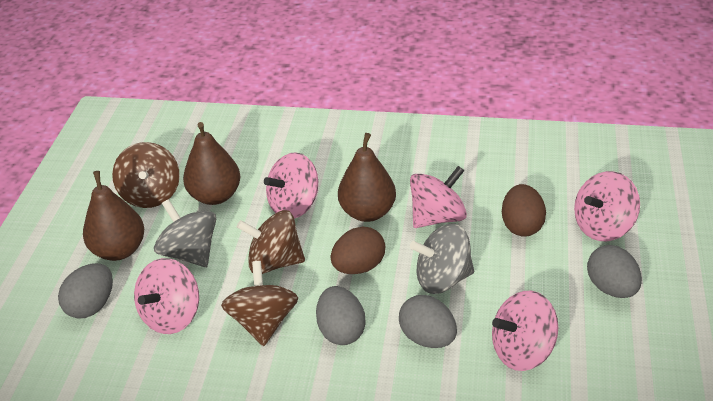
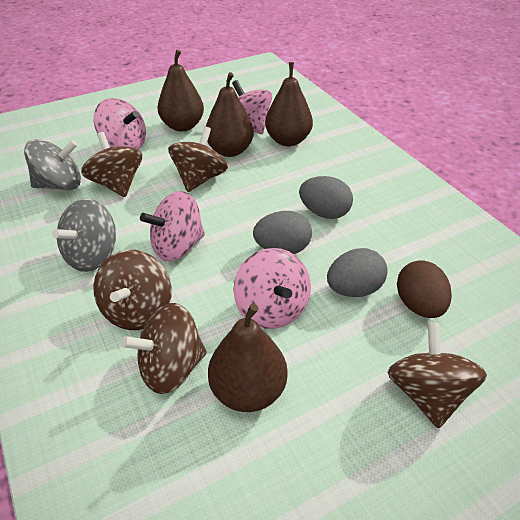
brown egg: [331,227,385,274] [502,184,546,237] = 2 -> [397,260,452,318] = 1
brown pear: [83,171,144,261] [183,122,240,205] [338,133,396,222] = 3 -> [157,50,204,132] [206,72,254,157] [208,304,288,412] [265,62,313,146] = 4
brown spinning top: [112,142,180,208] [221,261,298,346] [237,210,305,274] = 3 -> [81,132,142,197] [93,250,172,330] [121,303,207,394] [168,126,228,192] [387,323,487,429] = 5
grey egg: [58,263,113,319] [316,286,366,345] [399,295,457,348] [587,245,642,298] = 4 -> [253,211,312,254] [299,176,353,219] [327,248,388,297] = 3
pink spinning top: [134,258,199,334] [264,152,318,219] [410,166,467,228] [492,291,558,371] [574,171,640,241] = 5 -> [94,98,146,149] [140,191,205,261] [232,80,272,134] [233,248,311,329] = 4

